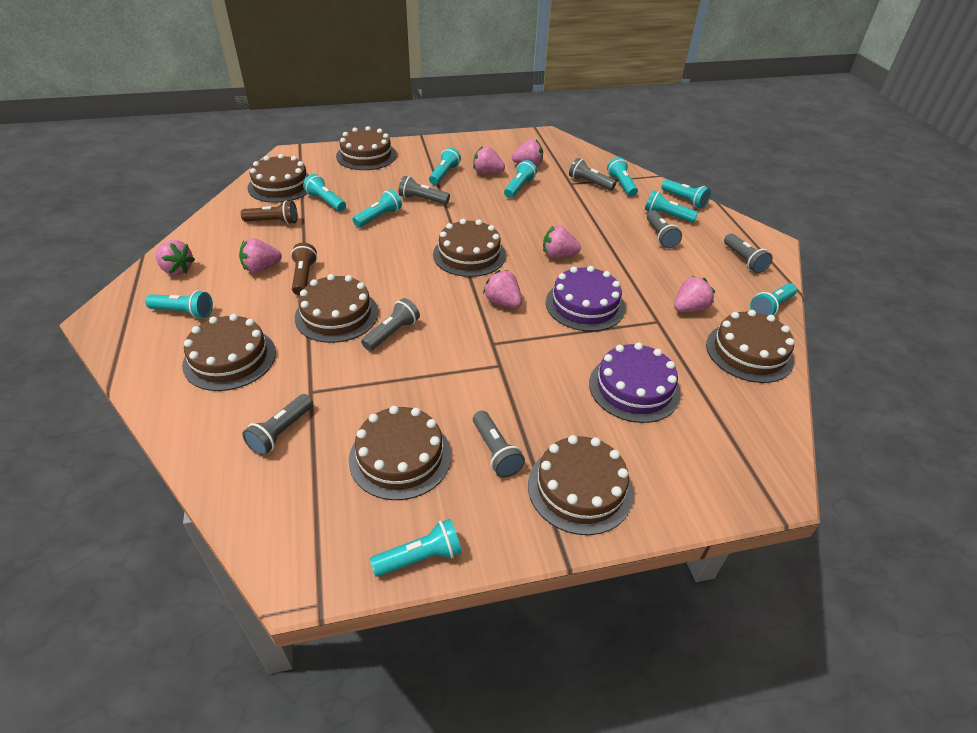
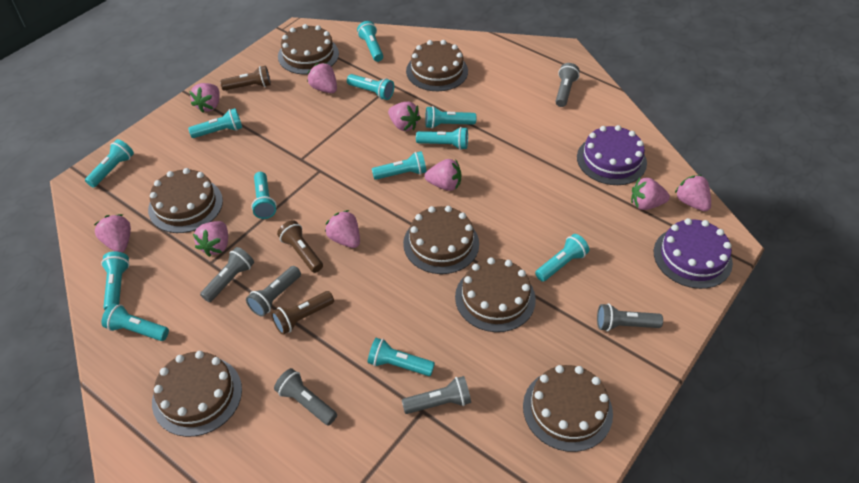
brown cake: [182,314,276,391] [247,154,309,203] [295,274,378,343] [336,126,397,170] [349,406,451,500] [433,219,506,277] [528,435,633,535] [706,310,795,383] = 8 -> [148,168,223,233] [152,351,242,437] [278,24,339,75] [403,206,479,274] [406,40,468,91] [455,257,536,332] [523,365,613,452] = 7
brown flashlight: [241,201,298,224] [291,243,317,295] = 2 -> [220,66,271,91] [271,291,334,335] [277,220,323,273] = 3
grey flashlight: [242,394,313,456] [361,298,420,351] [399,176,450,204] [473,411,525,478] [569,158,616,191] [647,210,682,248] [724,234,773,273] = 7 -> [200,247,254,302] [246,266,301,317] [274,368,337,425] [402,376,471,414] [555,63,580,107] [597,304,663,331] = 6
pink strawberry: [156,240,195,275] [239,238,282,273] [473,146,505,174] [483,270,522,308] [512,139,543,166] [543,226,581,258] [674,276,715,312] = 7 -> [94,214,131,252] [189,83,220,113] [193,221,228,257] [307,63,337,93] [325,210,360,248] [388,102,421,131] [424,159,461,191] [631,178,670,210] [675,175,711,211] = 9
turquoise flashlight: [145,290,213,319] [303,174,346,211] [352,189,402,227] [370,519,462,577] [429,147,461,185] [504,160,537,198] [607,157,638,197] [645,190,698,223] [661,179,711,208] [750,283,797,316] = 10 -> [85,139,134,187] [101,251,130,310] [102,303,169,341] [188,108,242,138] [251,172,277,219] [347,74,394,100] [357,21,383,62] [368,338,435,376] [372,151,427,180] [416,127,468,150] [425,106,476,129] [535,234,589,282] = 12

